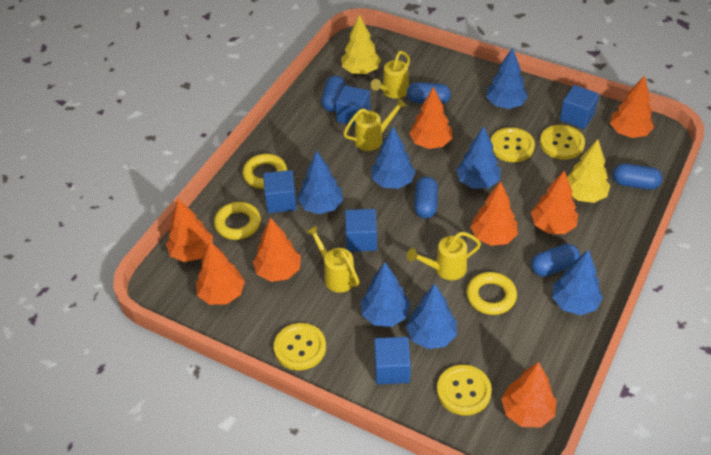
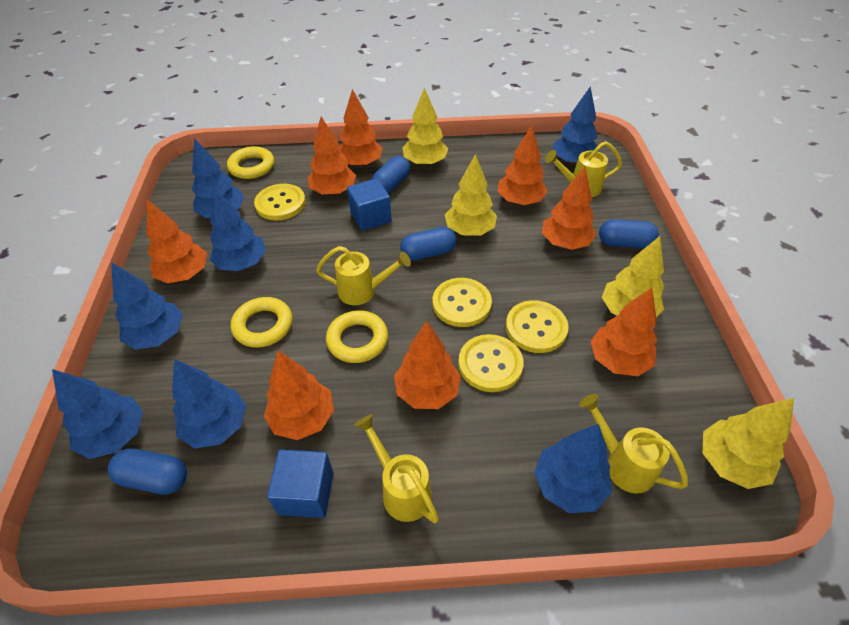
blue capsule: [321,75,345,112] [407,82,451,104] [414,177,438,219] [531,244,580,277] [613,164,663,190] = 5 -> [107,449,187,495] [372,156,410,193] [400,227,456,261] [599,219,659,248] = 4
blue cube: [263,170,297,213] [336,85,370,126] [345,209,377,252] [374,337,411,384] [560,85,599,129] = 5 -> [267,449,333,518] [347,178,392,231] = 2
yellow tree: [341,15,381,74] [567,139,610,203] = 2 -> [402,88,448,166] [445,154,497,236] [602,236,664,317] [703,398,794,489] = 4

